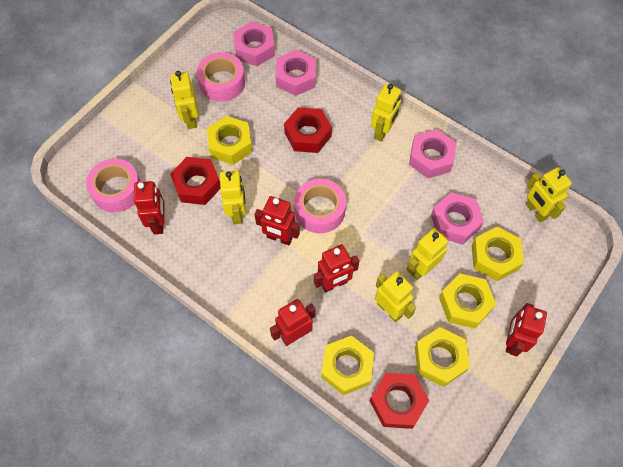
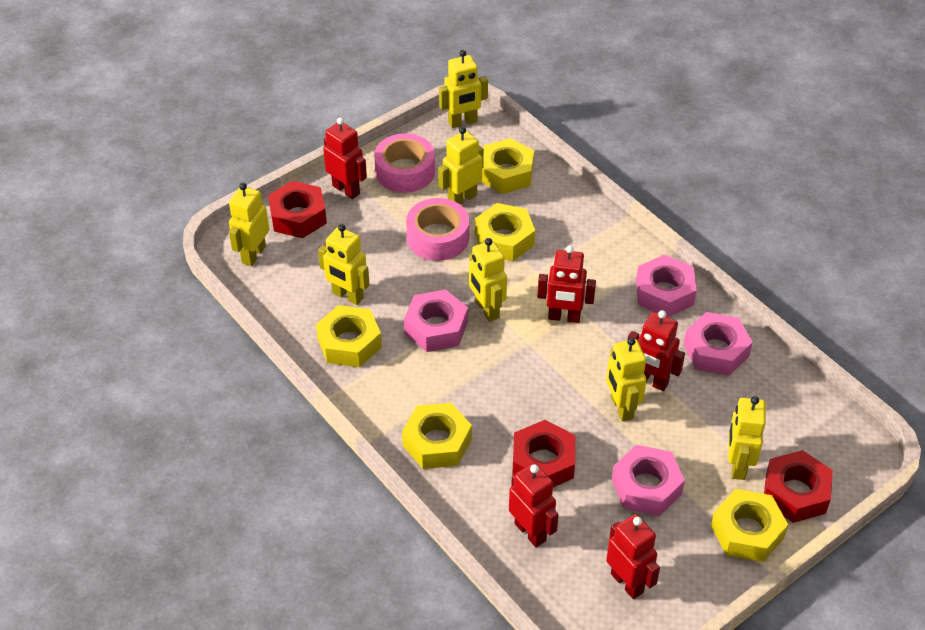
pink tape: [86,159,141,213] [197,52,245,102] [294,178,346,233] = 3 -> [374,133,435,193] [406,198,469,261] = 2
yellow robot: [170,71,199,129] [220,170,246,224] [371,84,401,142] [375,272,416,322] [406,228,448,280] [526,167,572,223] = 6 -> [229,183,269,266] [318,224,370,305] [438,127,484,205] [439,50,488,128] [469,238,507,322] [606,337,646,422] [728,396,766,480] = 7

